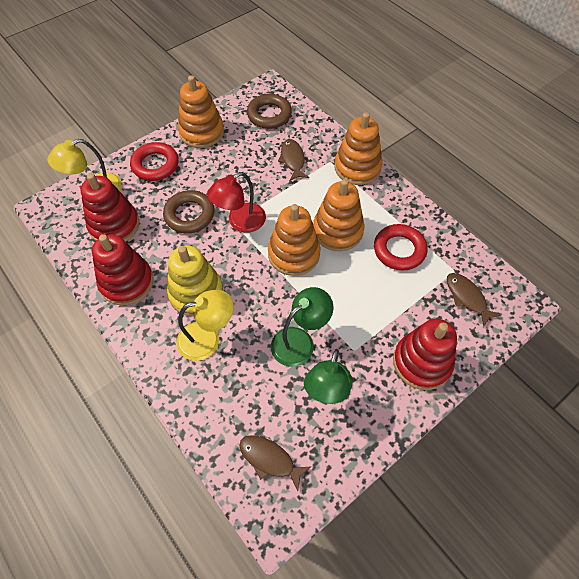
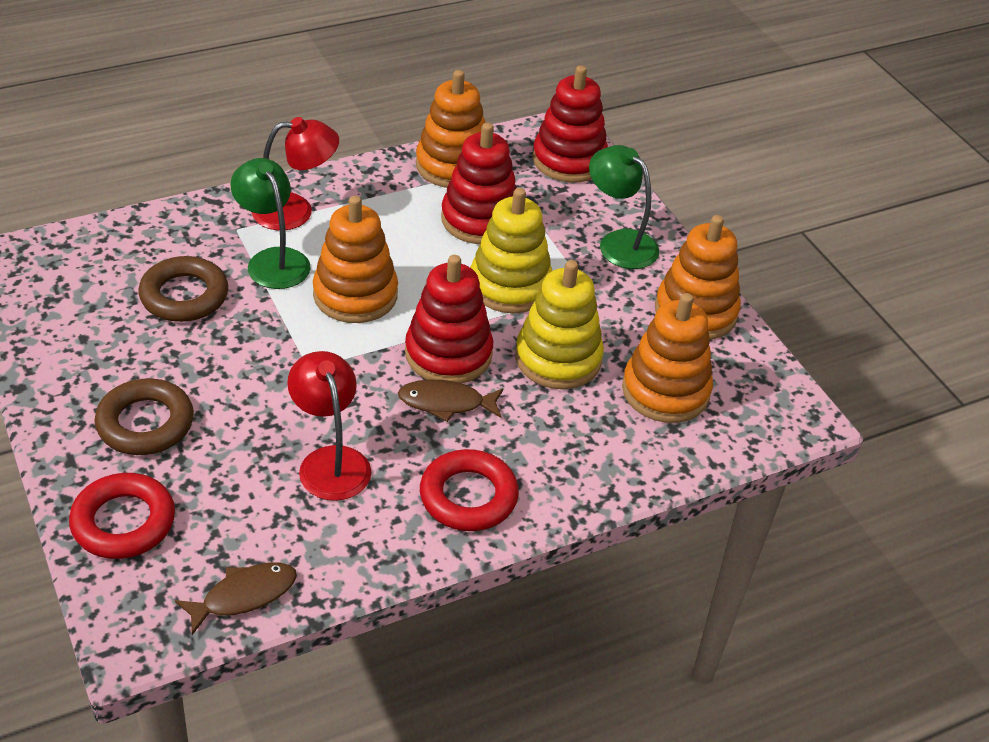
brown fish: [239,435,312,491] [278,139,309,181] [447,273,501,327] = 3 -> [175,562,297,635] [398,380,503,422] = 2
red lamp: [207,172,266,233] = 1 -> [252,117,339,230] [287,351,371,501] = 2
yellow lamp: [47,139,122,191] [176,290,234,361] = 2 -> none = 0
yellow stacking toy: [167,246,223,317] = 1 -> [470,188,552,313] [515,260,604,389] = 2

